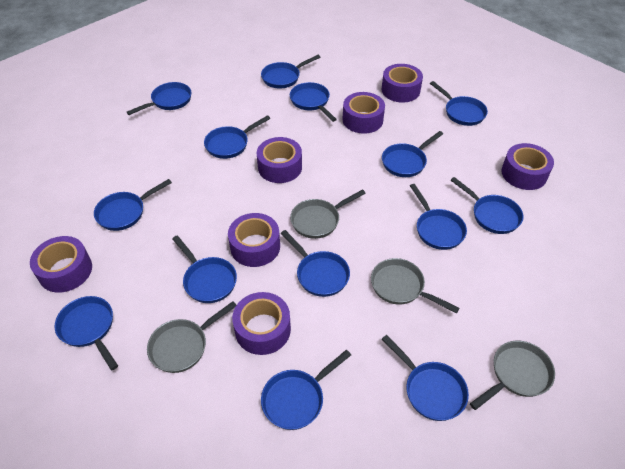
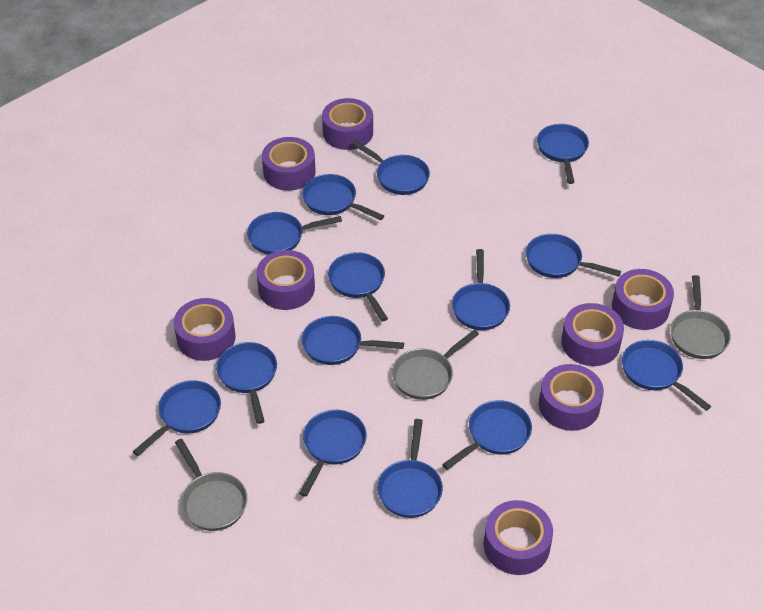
grey pan: [147,301,236,373] [290,189,366,239] [371,258,460,313] [470,341,555,410] = 4 -> [175,439,247,531] [392,330,479,400] [671,275,731,359] = 3
purple tape: [30,236,92,293] [228,213,280,267] [232,292,291,355] [257,137,302,183] [342,92,385,134] [381,64,423,103] [501,143,554,190] = 7 -> [174,298,235,361] [256,250,315,310] [262,137,316,191] [322,98,373,150] [483,500,553,575] [539,364,604,431] [561,303,624,366] [612,269,674,330] = 8

